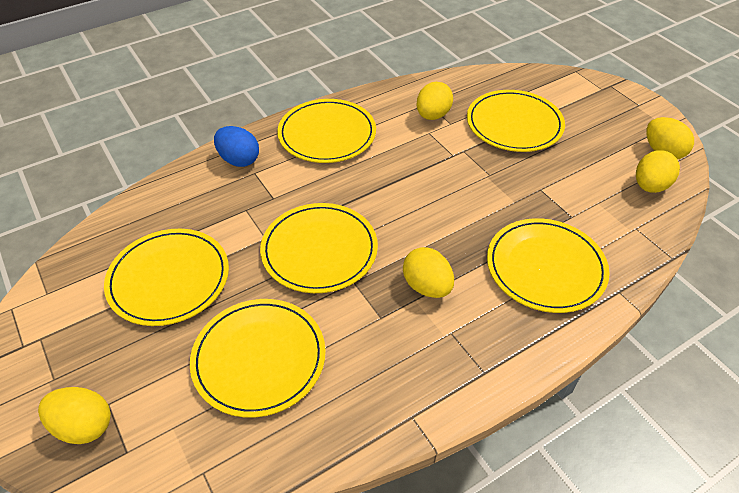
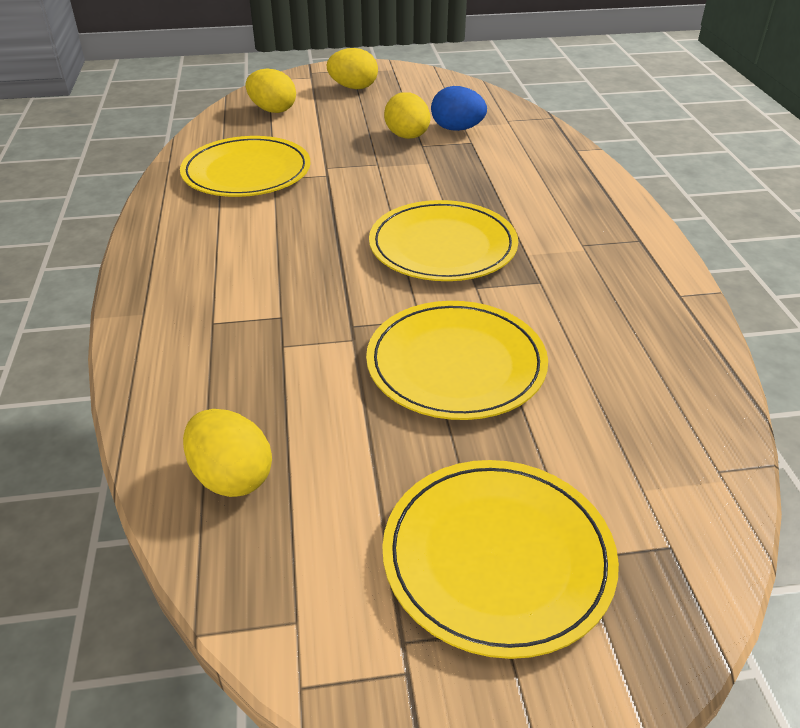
yellow egg: [38,387,111,444] [403,247,454,298] [416,82,453,120] [636,150,680,193] [646,117,694,159] = 5 -> [183,409,272,497] [246,69,296,113] [327,48,378,89] [384,92,430,139] = 4
yellow plate: [104,229,229,326] [190,299,326,418] [260,203,378,293] [277,99,376,163] [467,90,565,152] [487,218,609,313] = 6 -> [180,136,310,197] [366,301,548,420] [369,200,518,281] [382,460,619,659] = 4

